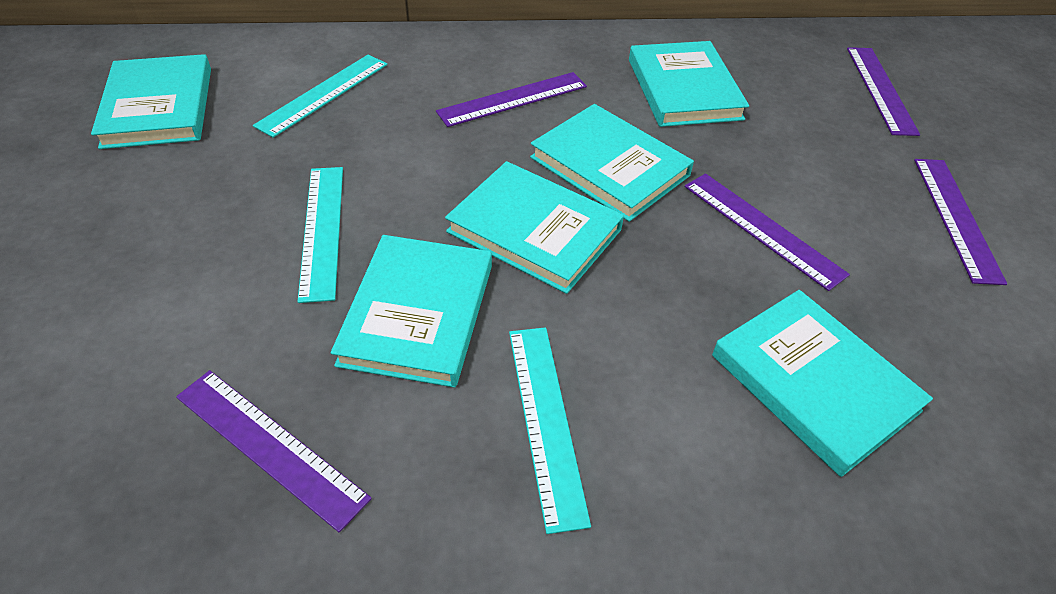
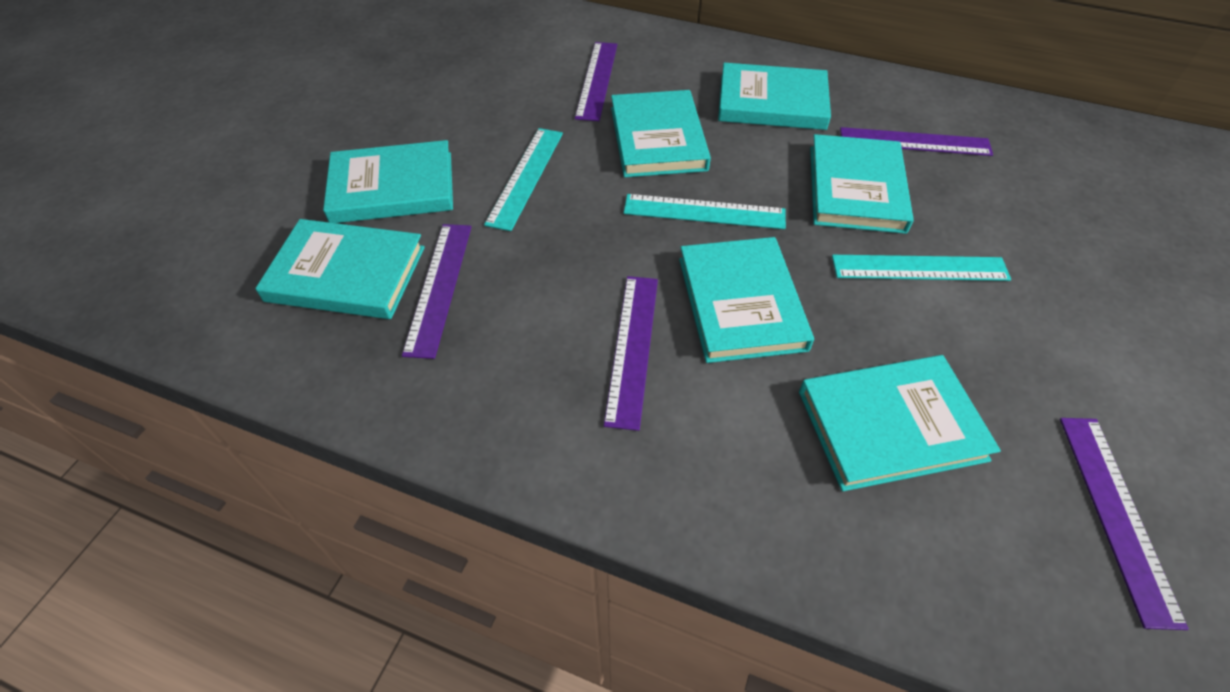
turquoise book: [91,54,211,149] [331,235,492,387] [445,161,624,294] [530,104,694,222] [629,41,749,127] [712,290,933,477] = 6 -> [255,219,425,319] [323,140,453,223] [611,90,711,177] [679,237,814,363] [718,63,831,130] [799,355,1001,491] [810,134,914,234] = 7

